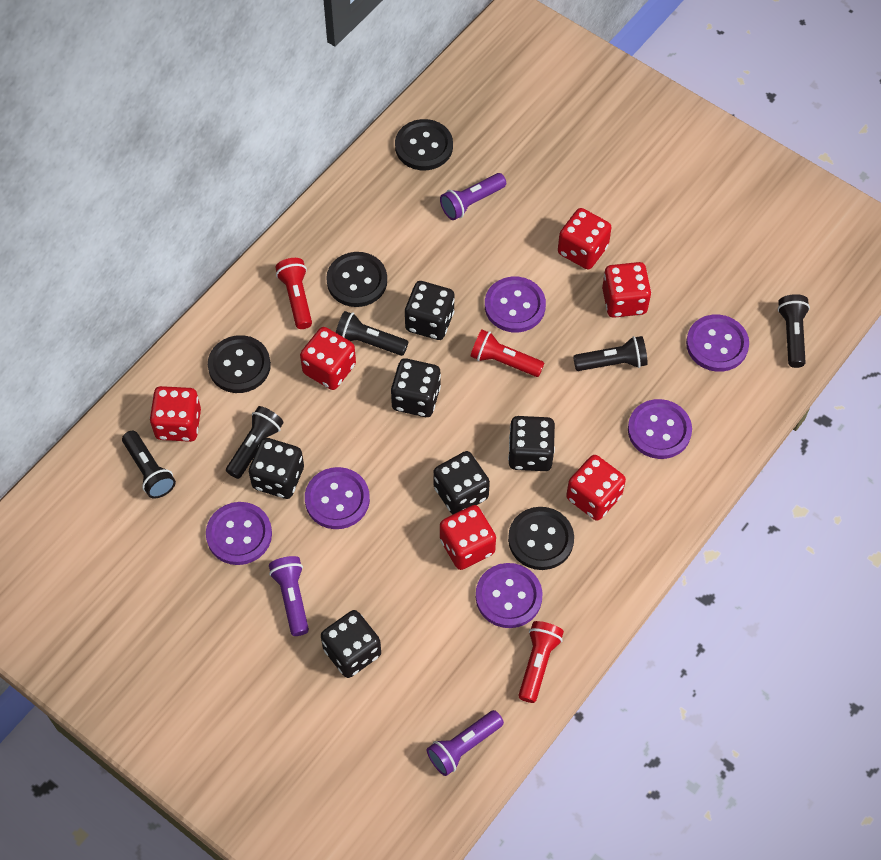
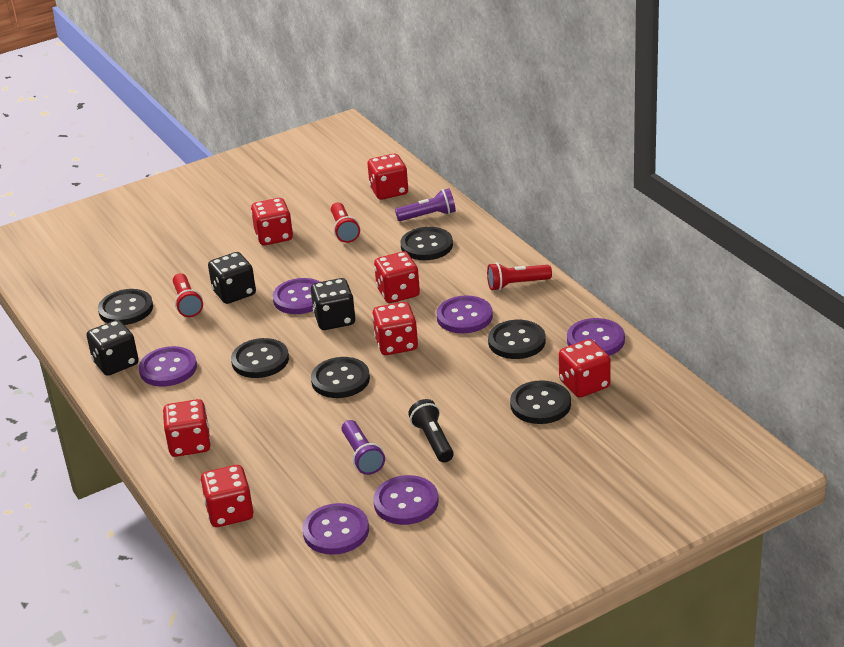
black button: [208,335,271,393] [326,252,387,307] [395,119,453,170] [508,507,574,570] = 4 -> [98,289,153,325] [231,338,289,378] [311,357,370,398] [401,227,453,260] [488,320,546,359] [510,380,571,424] = 6
black dice: [249,438,304,499] [321,610,381,678] [391,358,441,417] [405,281,455,340] [433,451,490,514] [508,416,555,471] = 6 -> [86,320,139,376] [208,252,256,304] [311,278,356,330] = 3
black flashlight: [122,431,176,499] [226,406,284,479] [336,311,408,356] [573,336,648,371] [778,294,810,368] = 5 -> [408,399,454,462] = 1
purple flashlight: [269,556,309,636] [427,710,504,776] [440,173,506,220] = 3 -> [342,420,385,475] [395,189,456,221] = 2
red dice: [150,386,201,442] [300,327,356,390] [440,505,496,570] [558,208,612,269] [566,455,626,521] [602,262,651,318] = 6 -> [163,399,211,457] [201,465,253,527] [251,198,293,245] [368,154,408,200] [372,302,418,355] [374,251,420,303] [559,339,611,398] = 7

